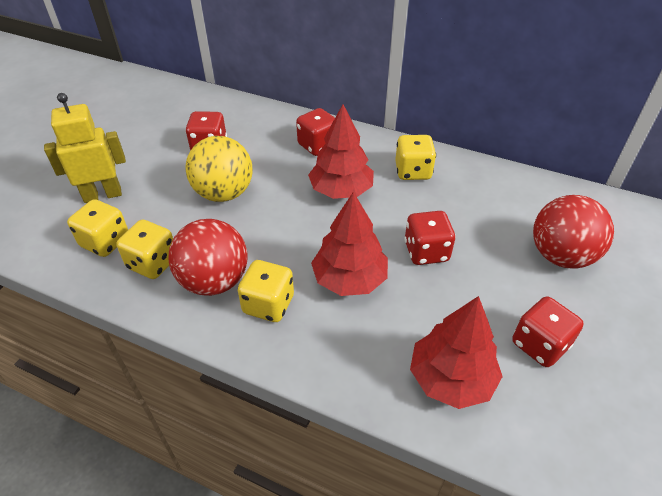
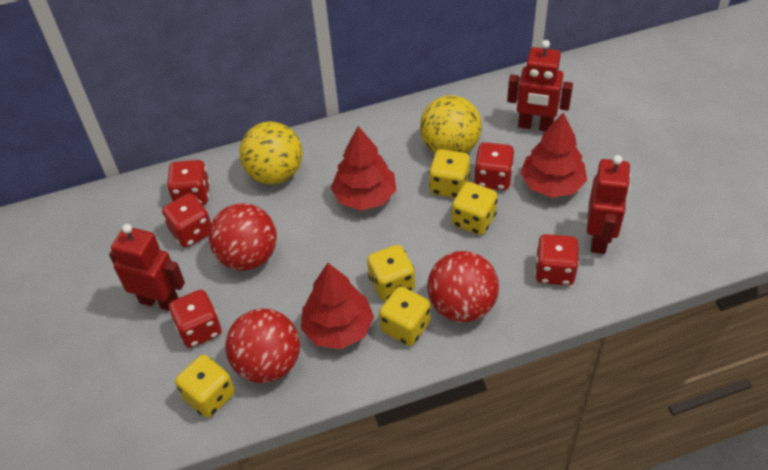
red ball: [169,219,248,296] [533,195,614,268] = 2 -> [209,203,277,271] [225,309,300,383] [427,251,499,322] = 3
red dice: [185,111,227,150] [296,108,335,156] [404,211,455,265] [512,296,584,367] = 4 -> [162,193,211,248] [167,160,210,205] [169,290,222,348] [474,142,514,190] [535,234,579,286] = 5
red robot: none = 0 -> [109,224,185,311] [507,40,573,131] [587,155,631,254] = 3
yellow ball: [185,136,253,202] = 1 -> [240,122,302,184] [420,96,482,153] = 2
yellow dice: [67,199,128,257] [116,219,173,279] [238,260,294,322] [395,135,436,180] = 4 -> [175,355,235,418] [367,245,415,301] [379,286,431,346] [429,149,470,198] [452,182,498,235] = 5
yellow robot: [44,93,126,203] = 1 -> none = 0

